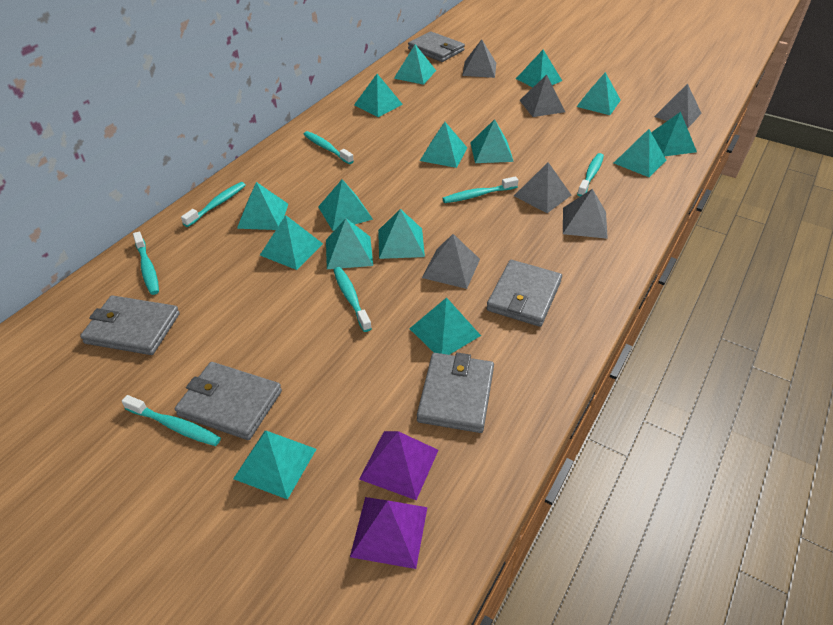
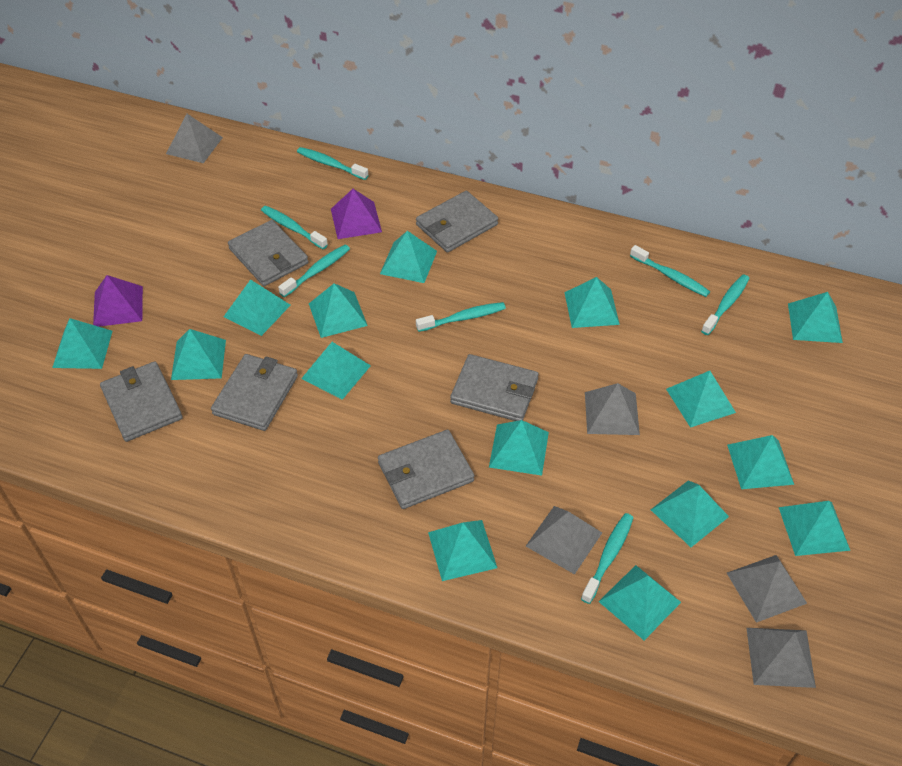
grey pyramid: [422,234,480,289] [462,39,496,78] [514,162,571,213] [519,75,565,117] [563,189,608,239] [654,83,702,128] = 6 -> [166,114,223,163] [526,506,602,575] [585,383,640,435] [727,555,807,623] [746,628,816,688] = 5
grey wallet: [80,295,180,355] [175,362,282,440] [408,32,465,62] [417,353,494,433] [486,260,562,327] = 5 -> [100,361,183,442] [211,354,298,431] [228,220,308,286] [378,430,474,509] [416,191,498,253] [450,354,539,421] = 6

